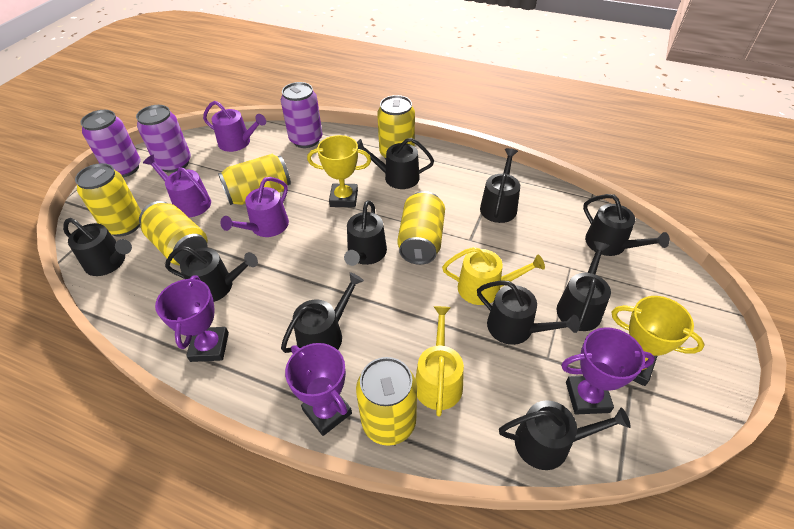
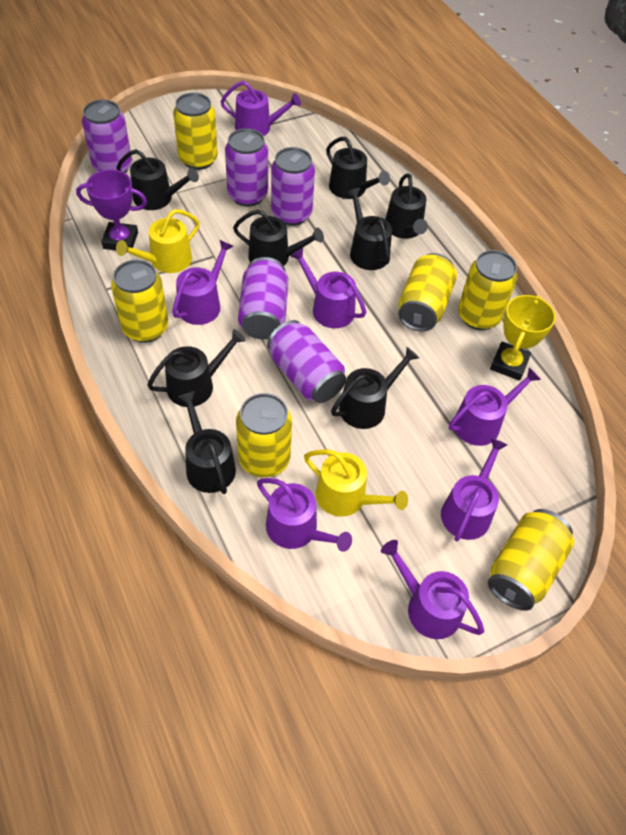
black watering can: [63,218,132,276] [165,246,258,302] [281,272,364,353] [344,200,387,266] [357,138,434,189] [477,280,580,345] [480,148,520,223] [499,400,631,470] [556,241,611,331] [583,194,670,256] = 10 -> [116,149,199,210] [147,329,246,407] [178,391,236,494] [233,209,324,266] [326,137,390,199] [331,347,419,429] [347,188,392,270] [385,173,428,239] = 8
purple can: [80,110,141,177] [136,105,191,173] [281,82,323,148] = 3 -> [82,99,132,173] [225,128,268,207] [238,257,288,339] [267,320,346,403] [271,147,315,226] = 5
purple trophy: [155,275,229,362] [285,343,352,436] [561,327,655,414] = 3 -> [76,169,147,250] = 1
purple watering can: [143,155,211,217] [203,101,266,152] [220,177,289,237] = 3 -> [172,240,233,325] [220,81,301,136] [257,478,352,552] [290,248,366,328] [381,540,484,639] [441,438,507,541] [448,367,541,446] = 7
yellow trophy: [307,135,371,207] [612,296,705,386] = 2 -> [490,295,556,381] = 1

